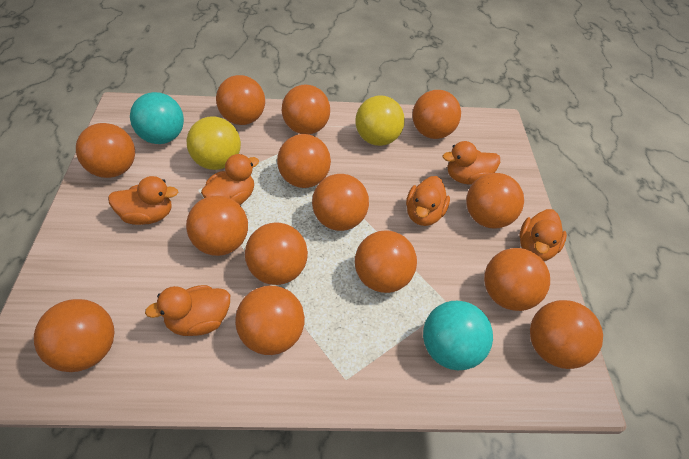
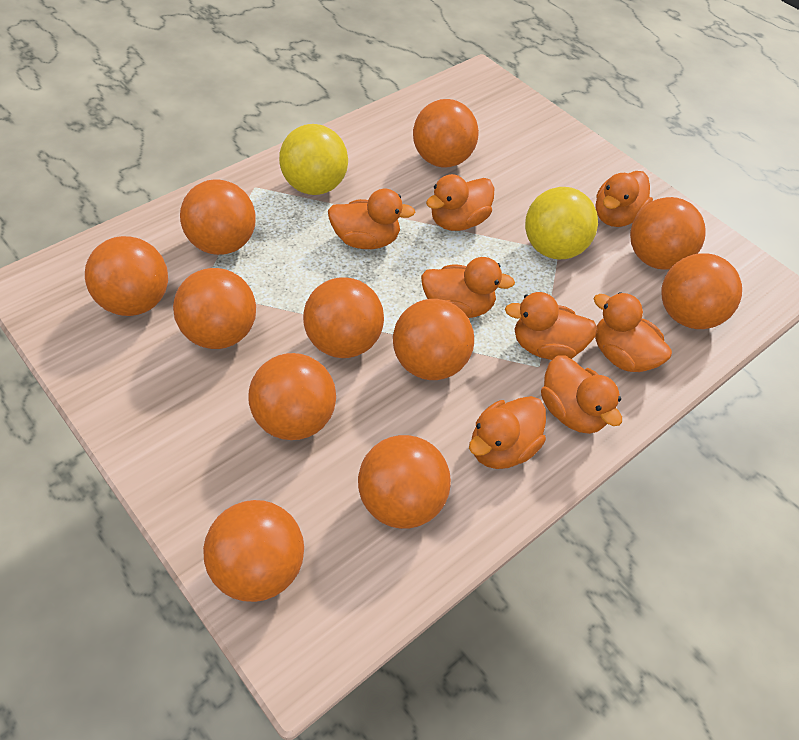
orange ball: [34,299,114,372] [76,123,135,178] [186,195,248,256] [216,75,265,125] [235,286,305,355] [245,222,308,285] [277,134,331,188] [281,85,330,134] [312,174,369,231] [355,230,417,293] [412,90,461,139] [466,173,524,229] [484,248,550,311] [530,300,603,369] = 14 -> [85,236,168,316] [173,268,256,349] [180,179,256,255] [203,500,304,602] [249,353,336,440] [303,277,384,358] [358,435,451,529] [393,299,474,380] [413,99,479,168] [630,197,706,270] [661,253,742,329] = 11
orange duck: [108,176,178,225] [145,285,230,336] [201,154,259,205] [406,176,450,226] [443,141,500,185] [519,209,567,261] = 6 -> [328,189,415,249] [421,257,515,318] [426,174,495,231] [469,396,546,469] [505,292,598,360] [541,355,622,434] [594,292,672,372] [595,171,653,227] = 8
turquoise ball: [130,92,184,144] [423,301,493,370] = 2 -> none = 0

